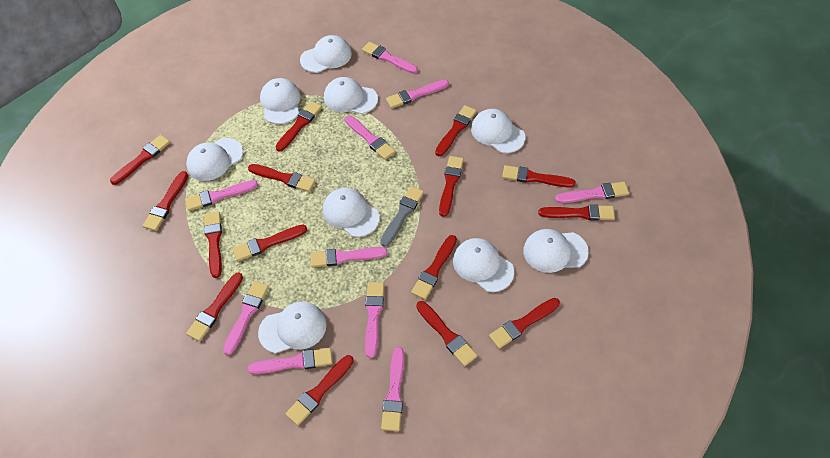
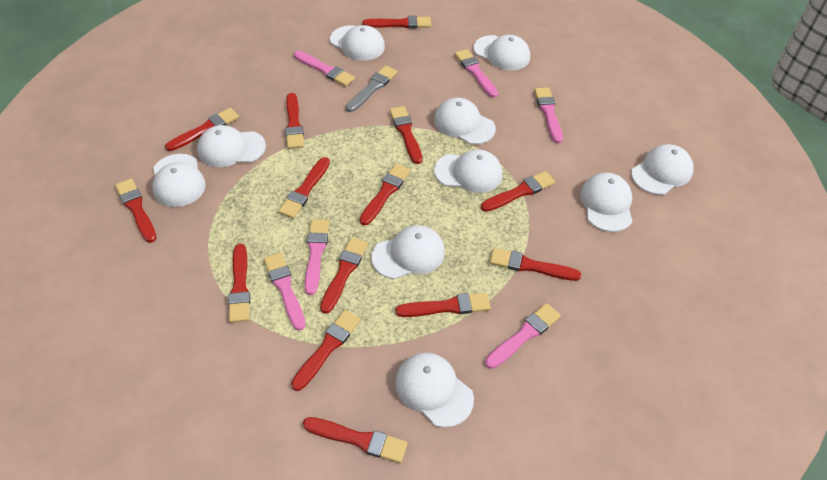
pink brush: [185,180,258,211] [223,281,269,355] [248,347,333,374] [310,247,388,267] [345,115,395,160] [362,42,418,74] [365,282,384,358] [381,347,404,431] [386,80,449,108] [555,182,629,203] = 10 -> [264,253,306,331] [294,51,355,87] [304,219,329,295] [455,49,498,98] [485,303,561,369] [534,87,563,143] = 6
red brush: [110,135,170,185] [143,171,188,231] [186,273,243,341] [204,212,222,278] [232,225,307,261] [248,164,315,192] [275,101,322,152] [285,355,354,426] [411,235,457,300] [416,301,477,366] [435,105,477,156] [439,156,464,217] [489,298,560,349] [502,165,576,188] [538,204,615,221] = 15 -> [115,179,157,243] [165,108,239,151] [228,244,250,323] [278,157,330,218] [285,93,304,149] [291,310,361,391] [303,417,408,463] [320,237,368,314] [360,164,411,226] [362,16,431,29] [389,106,422,164] [395,292,491,317] [481,171,555,212] [490,248,581,281] = 14
white cap: [186,138,243,181] [258,302,327,354] [260,78,301,124] [300,35,352,73] [323,188,380,237] [324,77,378,114] [453,238,514,292] [471,109,525,153] [523,229,589,273] = 9 -> [152,154,206,207] [197,125,266,167] [330,25,385,61] [371,225,445,279] [395,352,474,428] [434,98,496,145] [434,149,503,193] [473,35,530,70] [580,173,632,232] [631,144,694,195] = 10

